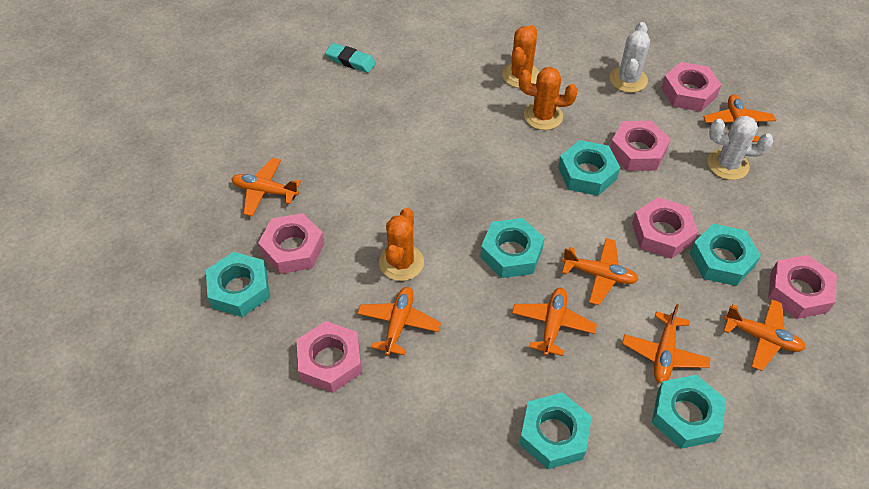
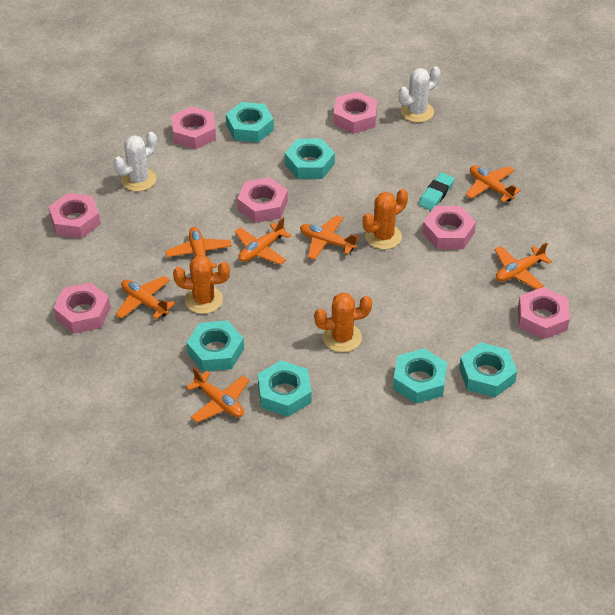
pink nut: [258,213,325,274] [297,321,362,393] [610,121,671,171] [632,197,698,259] [661,62,721,112] [768,255,837,319] = 6 -> [49,193,101,238] [54,282,111,334] [172,106,216,149] [237,177,288,223] [333,91,377,134] [422,206,476,249] [518,287,570,340] = 7

